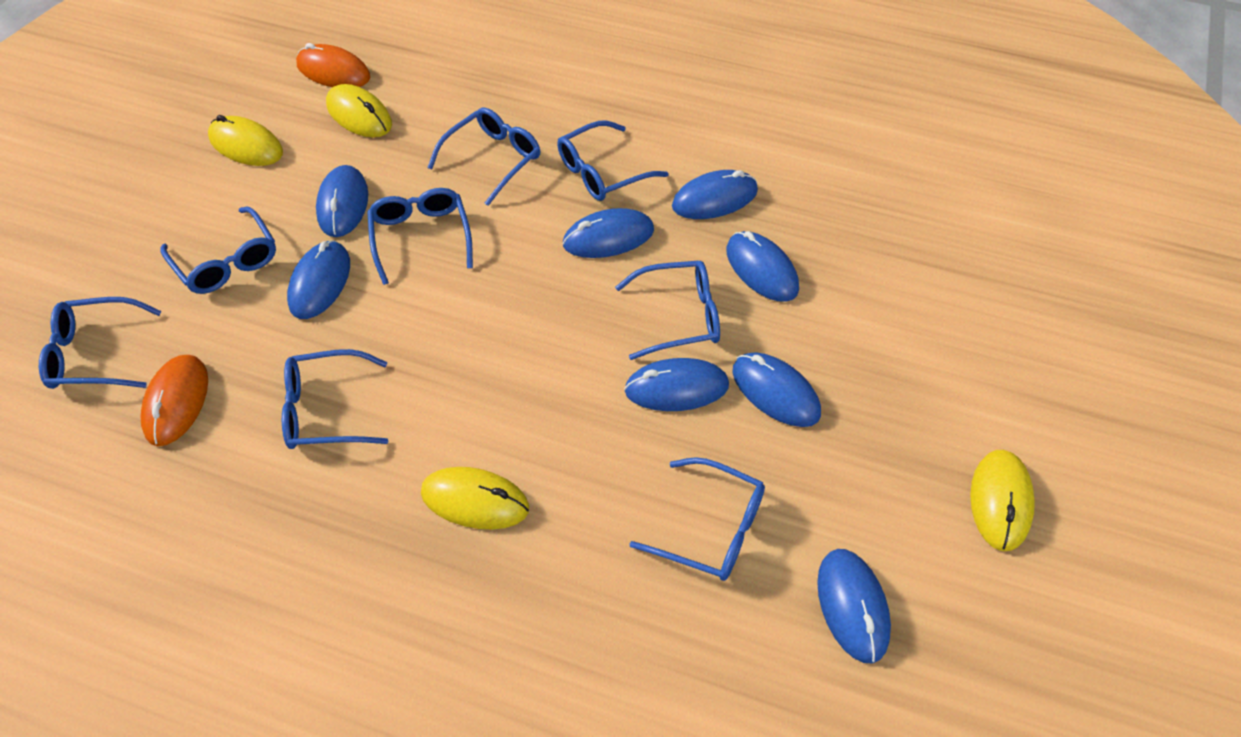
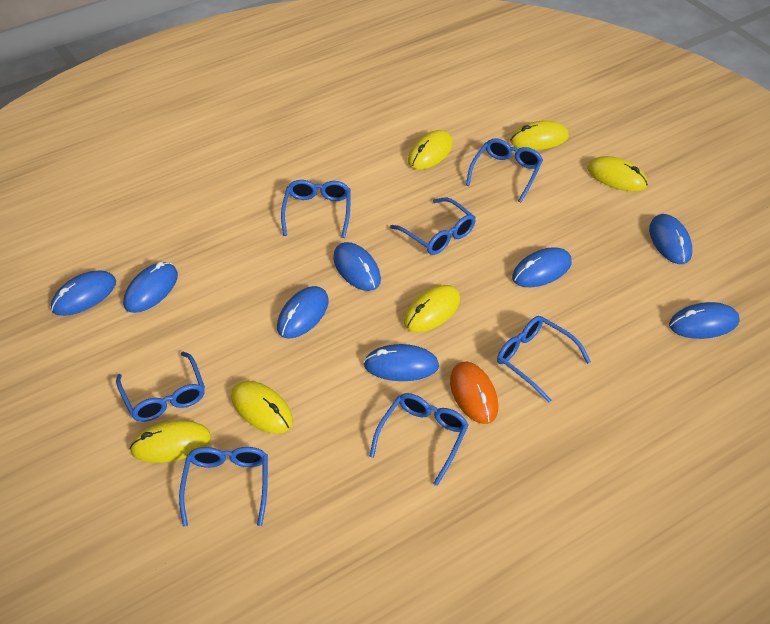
blue glasses: [39,297,162,389] [160,207,276,294] [282,349,388,449] [367,188,473,285] [427,107,540,206] [557,121,669,201] [615,261,720,360] [629,457,765,581] = 8 -> [116,352,205,422] [179,447,268,527] [281,180,351,238] [369,393,469,486] [390,197,476,255] [466,138,543,202] [497,316,591,403] = 7
orange mouse: [140,355,208,446] [296,43,370,87] = 2 -> [450,362,498,424] = 1
yellow mouse: [208,115,283,166] [326,84,392,138] [421,467,529,530] [970,450,1035,551] = 4 -> [129,420,211,463] [231,381,293,434] [404,285,460,332] [408,130,453,170] [510,121,569,150] [587,156,648,192] = 6

